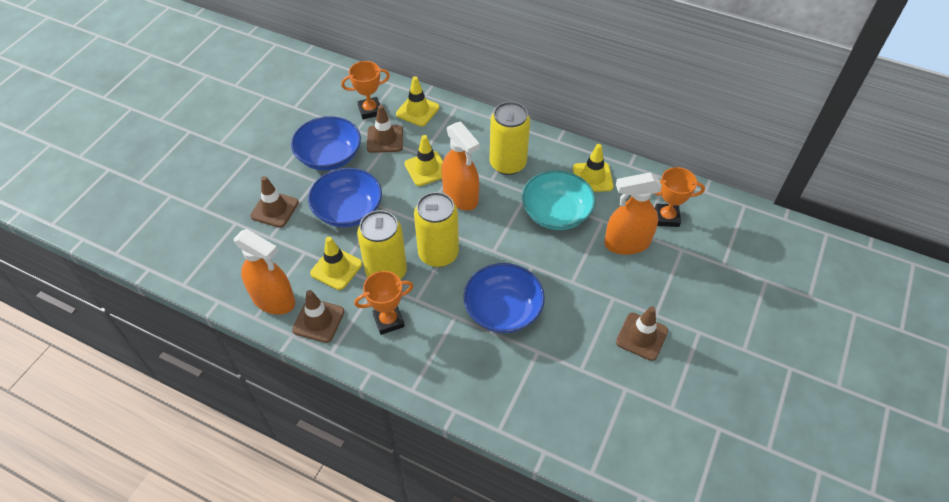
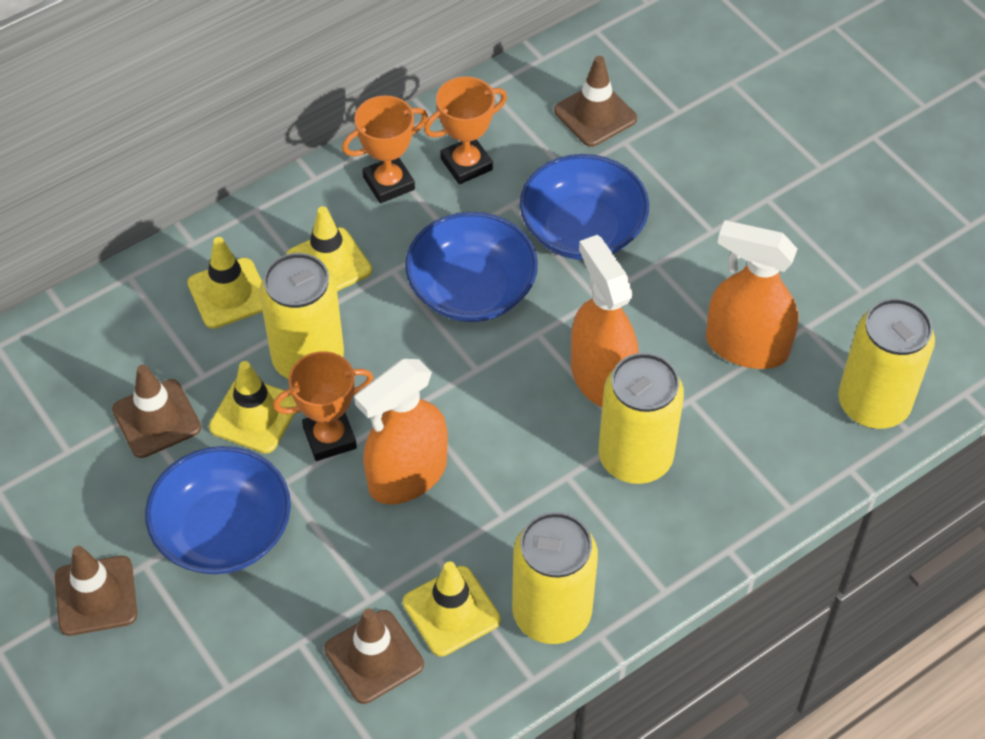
turquoise bowl: [522,170,595,230] = 1 -> none = 0
yellow can: [357,210,407,280] [414,192,459,267] [490,102,530,175] = 3 -> [259,253,344,379] [512,512,598,644] [598,353,684,484] [838,298,935,429] = 4

